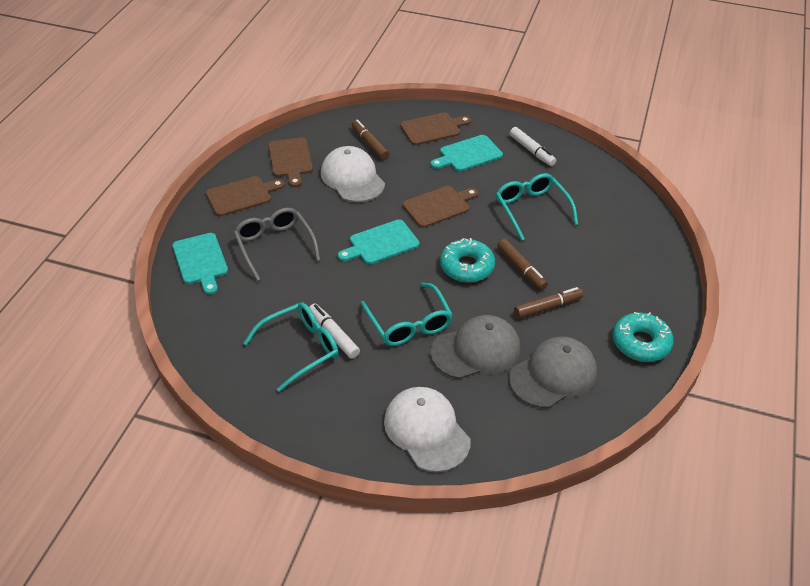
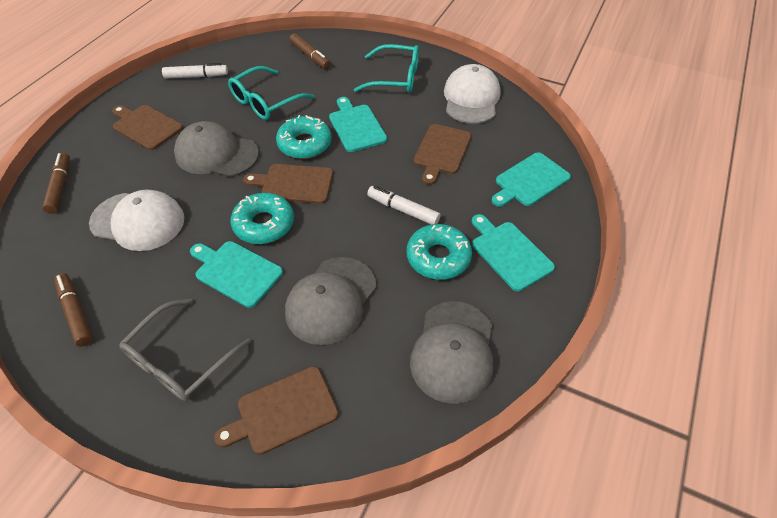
grey cap: [431,315,520,379] [509,337,597,408] = 2 -> [174,121,259,177] [285,257,376,345] [410,301,493,404] = 3
turquoise cutting board: [172,233,228,295] [338,219,420,264] [431,135,503,171] = 3 -> [190,241,283,308] [329,97,387,152] [472,214,555,291] [491,152,571,207] = 4
turquoise donut: [440,238,495,282] [613,312,674,362] = 2 -> [231,193,294,244] [276,115,332,159] [407,224,472,280] = 3
turquoise glasses: [243,302,339,392] [361,283,453,346] [496,173,578,241] = 3 -> [228,66,315,120] [354,44,419,93] = 2

